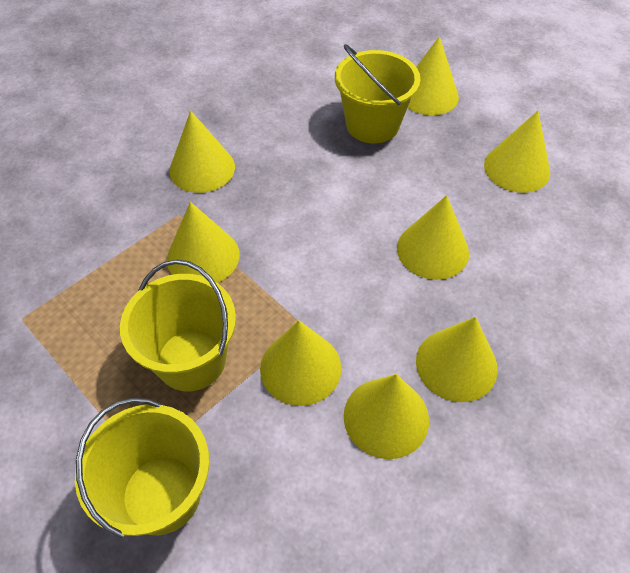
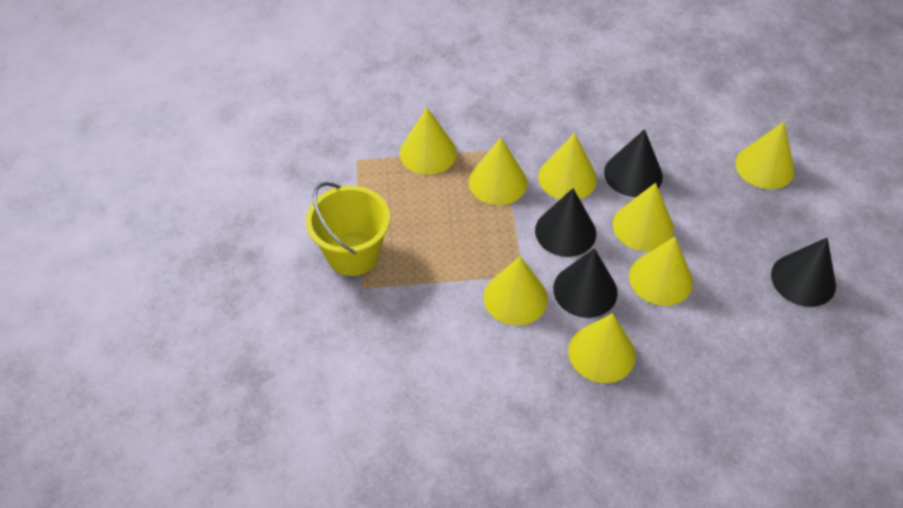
black cone: none = 0 -> [535,188,596,257] [553,248,618,318] [604,129,663,197] [771,238,836,307] = 4
yellow bucket: [75,398,210,538] [120,259,236,391] [335,44,421,143] = 3 -> [306,182,390,276] = 1

